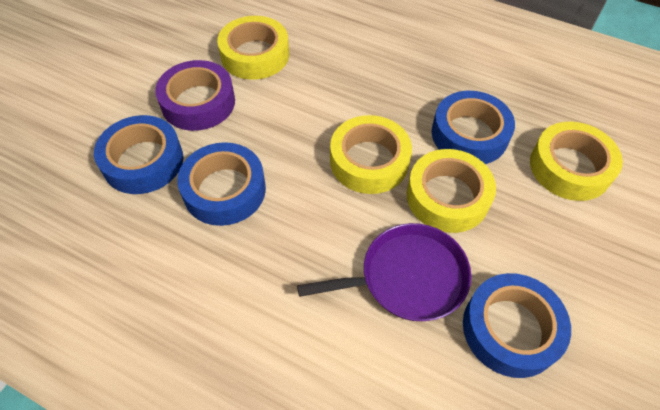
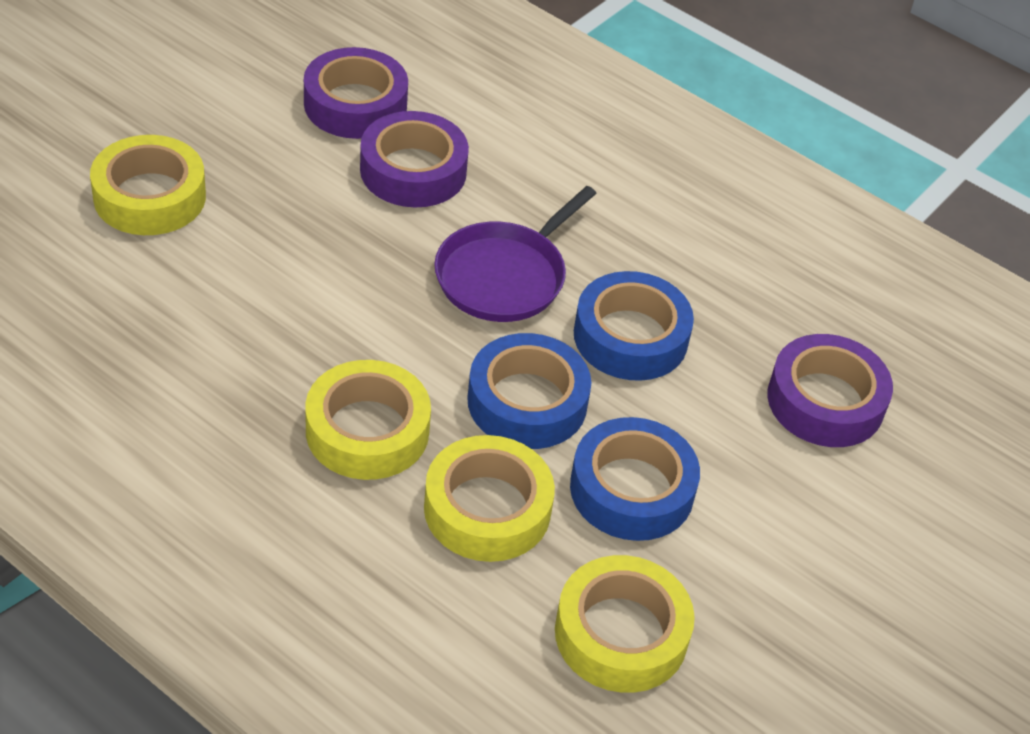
blue tape: [94,115,183,194] [177,142,266,226] [432,91,515,164] [463,273,571,378] = 4 -> [467,333,592,449] [570,417,700,541] [574,271,694,381] = 3
purple tape: [155,60,235,131] = 1 -> [304,47,408,139] [360,111,469,207] [767,334,893,447] = 3

